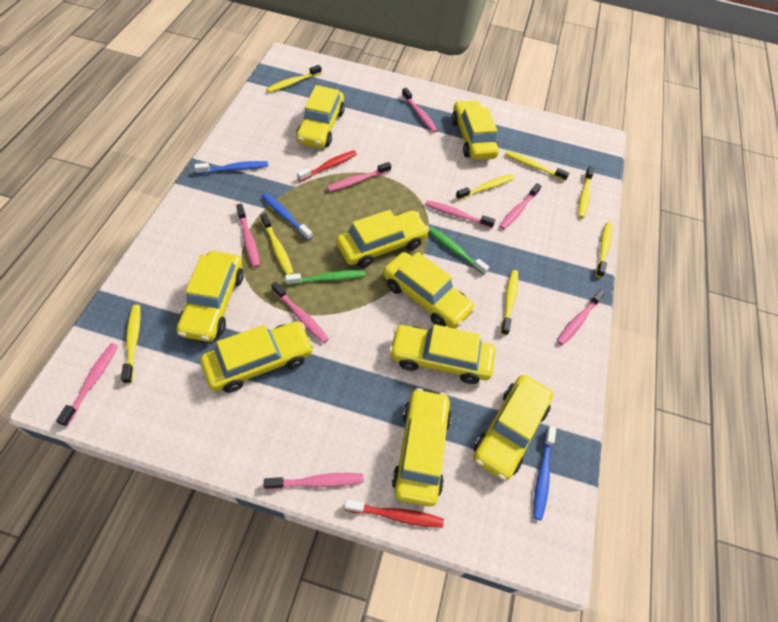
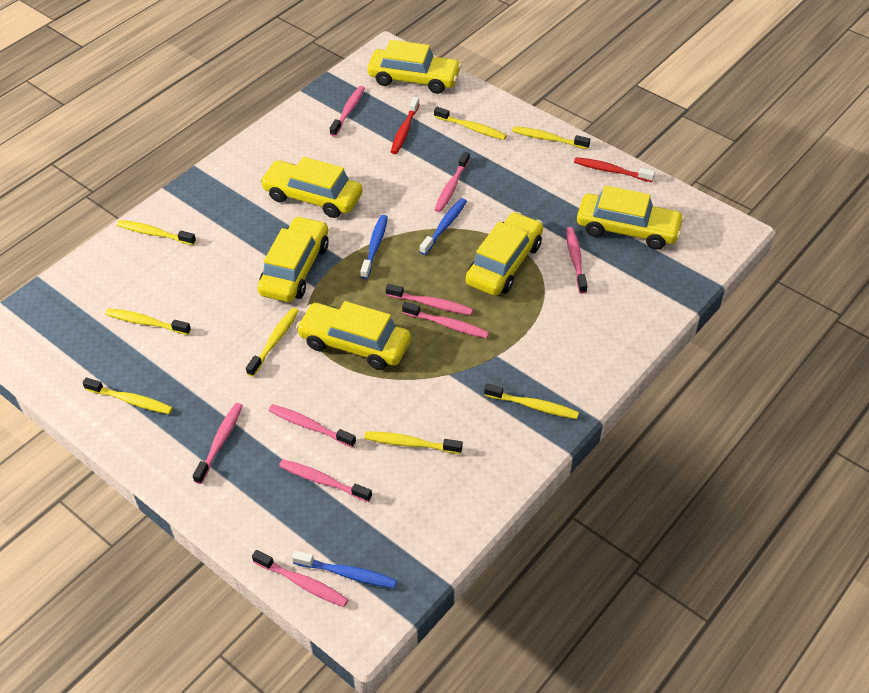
green toothbrush: [285,270,365,285] [429,227,489,275] = 2 -> none = 0
yellow car: [177,251,244,342] [200,321,314,393] [296,85,345,148] [336,210,429,268] [383,252,475,329] [389,324,495,384] [392,388,452,507] [452,100,499,160] [473,375,553,480] = 9 -> [257,216,329,302] [260,157,363,218] [296,301,411,370] [368,40,462,94] [466,212,543,296] [577,185,685,250] = 6

